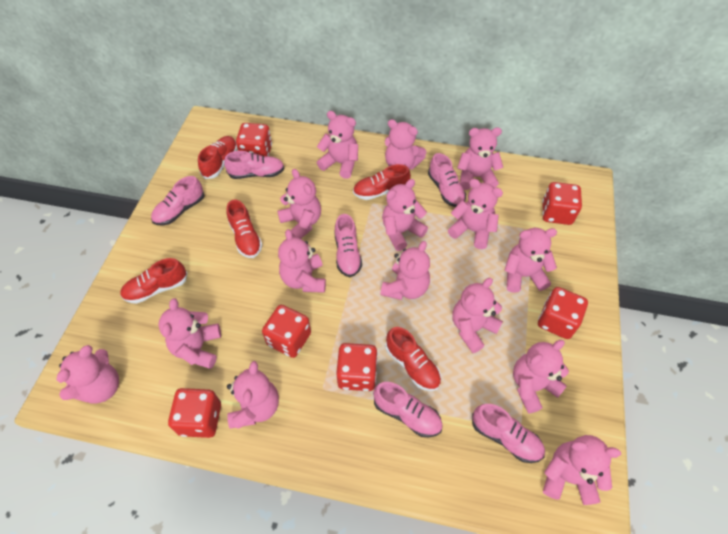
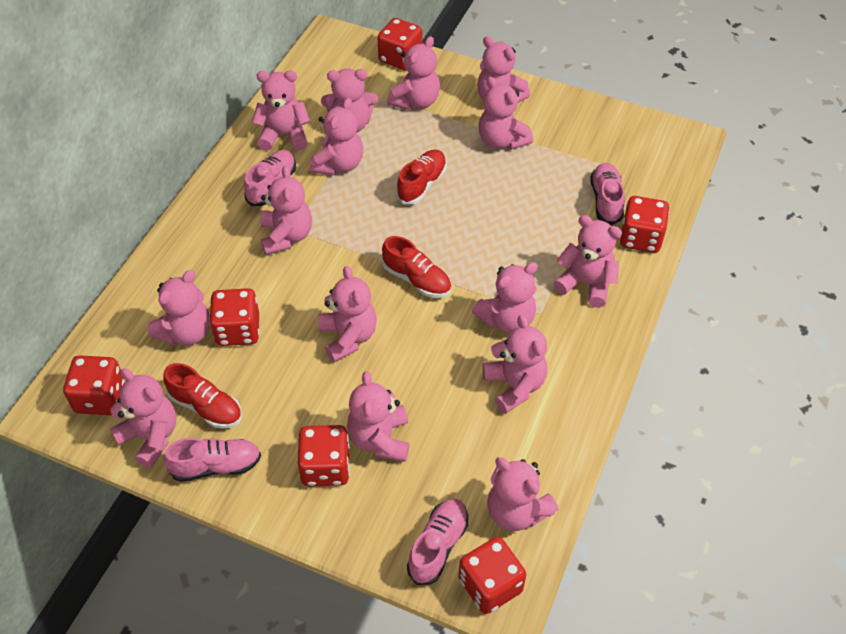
pink shoe: [151,176,205,225] [224,151,284,179] [334,214,362,277] [373,382,443,437] [428,153,466,207] [472,404,545,463] = 6 -> [164,438,261,482] [244,150,296,206] [407,499,468,585] [590,163,625,225] = 4
red shoe: [120,258,188,304] [198,136,237,179] [227,199,263,258] [353,164,411,200] [385,327,441,391] = 5 -> [163,363,242,429] [382,236,451,298] [396,149,447,204] = 3

